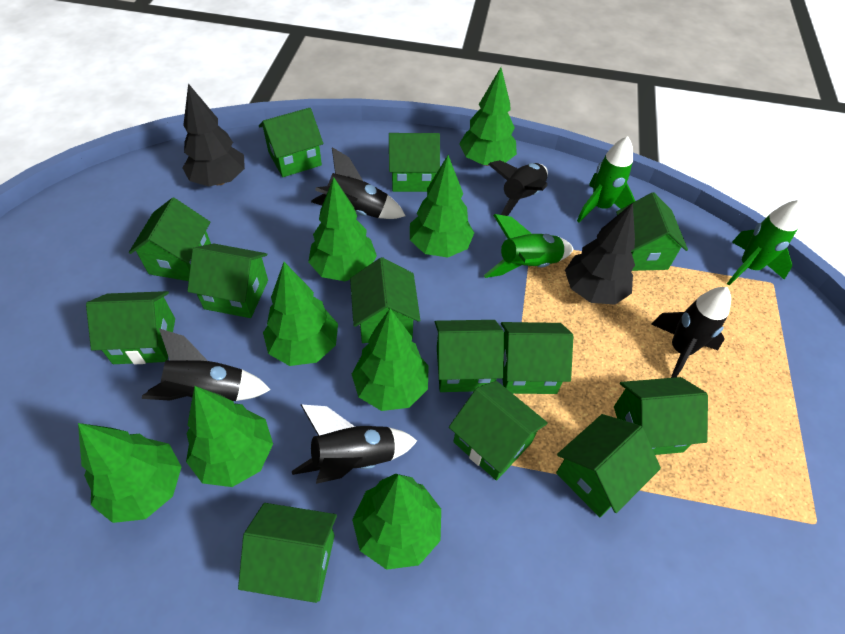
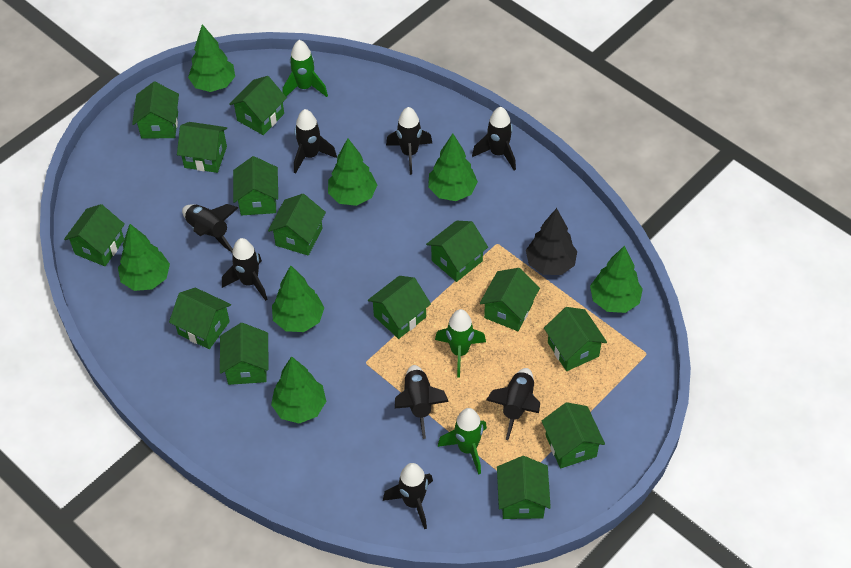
black rocket: [142,329,271,401] [292,404,417,484] [311,147,406,219] [488,160,548,216] [651,287,731,378] = 5 -> [182,204,238,252] [222,238,268,301] [294,109,337,174] [383,463,433,529] [386,107,432,175] [395,365,449,439] [472,107,516,170] [486,368,540,440] = 8
black tree: [183,83,245,186] [565,203,635,305] = 2 -> [526,208,577,275] = 1
green house: [86,291,175,364] [129,198,211,281] [187,244,268,318] [238,503,337,603] [259,108,323,177] [350,257,420,343] [389,133,440,192] [435,320,504,392] [449,381,548,481] [501,322,574,394] [556,414,661,517] [614,377,708,455] [616,192,688,271] = 13 -> [64,204,125,266] [132,82,179,139] [169,288,231,349] [177,122,227,173] [220,323,269,385] [229,76,287,135] [233,156,278,215] [268,194,326,256] [368,276,431,339] [426,221,488,282] [480,268,540,331] [497,456,551,519] [542,402,605,468] [544,307,607,371] = 14
green tree: [78,423,182,523] [186,386,273,487] [263,262,338,366] [308,177,377,281] [352,309,429,411] [352,474,441,570] [410,155,474,257] [459,67,517,166] = 8 -> [118,224,170,291] [188,24,235,92] [271,356,326,424] [272,265,324,332] [328,138,377,206] [428,134,478,201] [590,245,643,313] = 7

